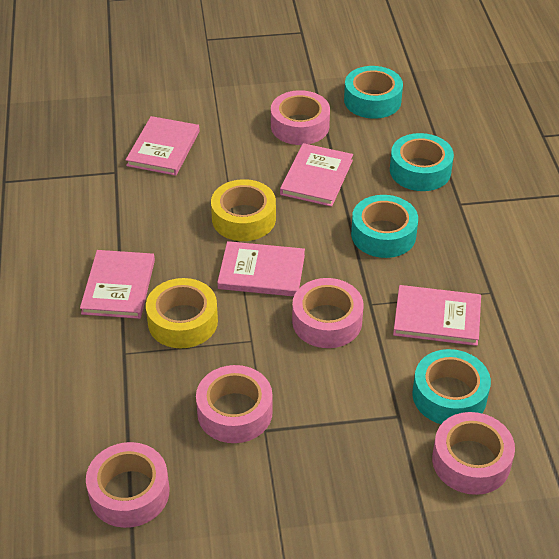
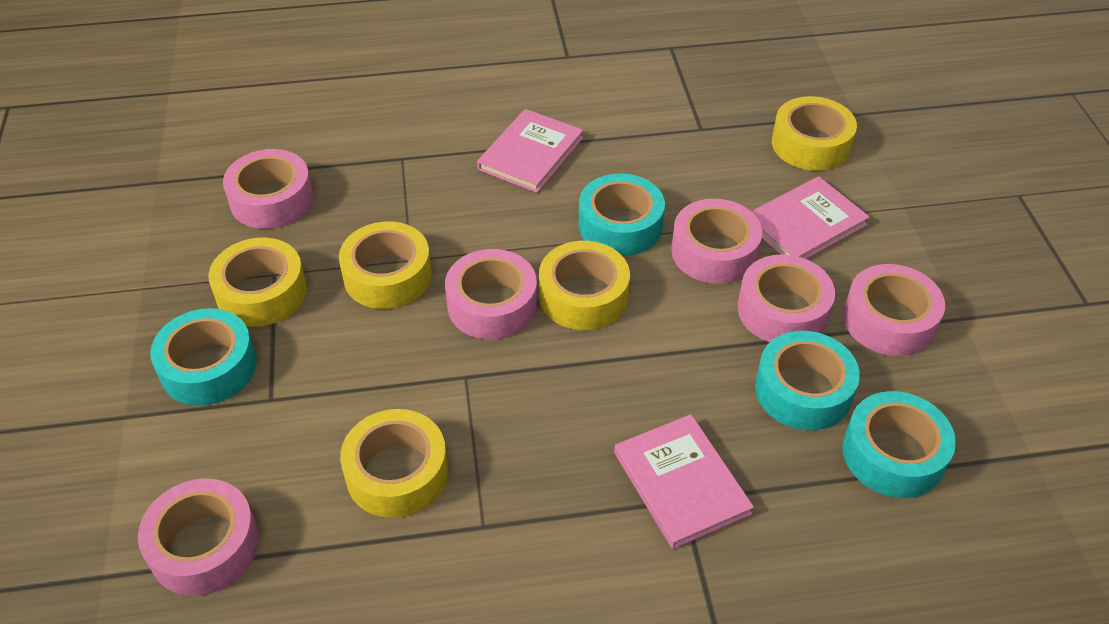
pink book: [80,250,155,319] [126,116,200,176] [217,241,305,296] [280,143,353,207] [393,285,481,346] = 5 -> [477,109,584,193] [614,414,754,549] [751,176,870,259] = 3
pink tape: [86,442,169,528] [196,365,273,443] [271,90,330,145] [292,278,363,348] [432,412,515,495] = 5 -> [138,478,259,596] [223,149,313,229] [445,249,537,339] [671,199,762,284] [738,254,835,342] [843,264,945,356] = 6
yellow tape: [146,278,218,348] [211,179,276,241] = 2 -> [209,237,307,327] [339,222,432,309] [340,409,448,518] [539,241,630,330] [772,96,857,171] = 5

